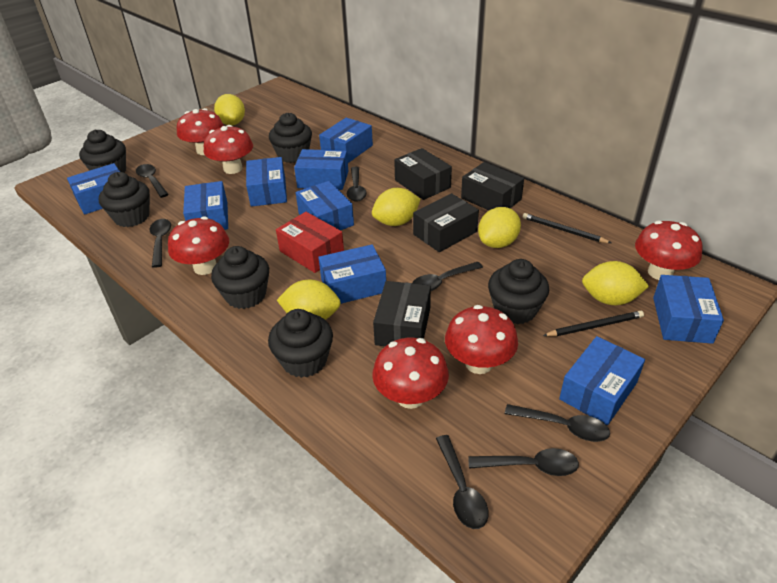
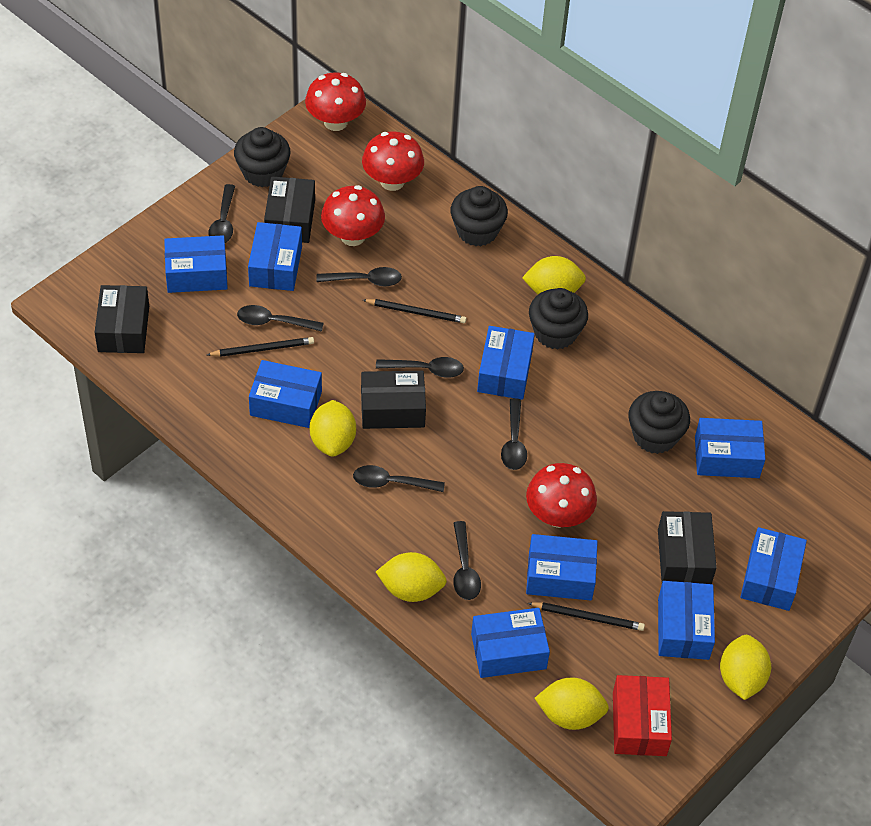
black cupcake: [79,130,126,173] [99,172,150,227] [211,246,269,309] [268,309,333,378] [269,113,312,163] [488,259,549,324] = 6 -> [234,127,291,187] [451,186,508,246] [529,288,588,350] [629,391,690,454] = 4
black pencil: [523,213,611,243] [543,311,644,336] = 2 -> [207,337,314,357] [363,299,467,323] [528,602,645,631] = 3
red mushroom: [168,216,229,275] [177,108,224,155] [204,125,253,174] [372,338,449,409] [445,305,518,374] [635,221,703,280] = 6 -> [305,72,366,131] [321,185,385,246] [362,131,424,191] [526,463,597,528] = 4

